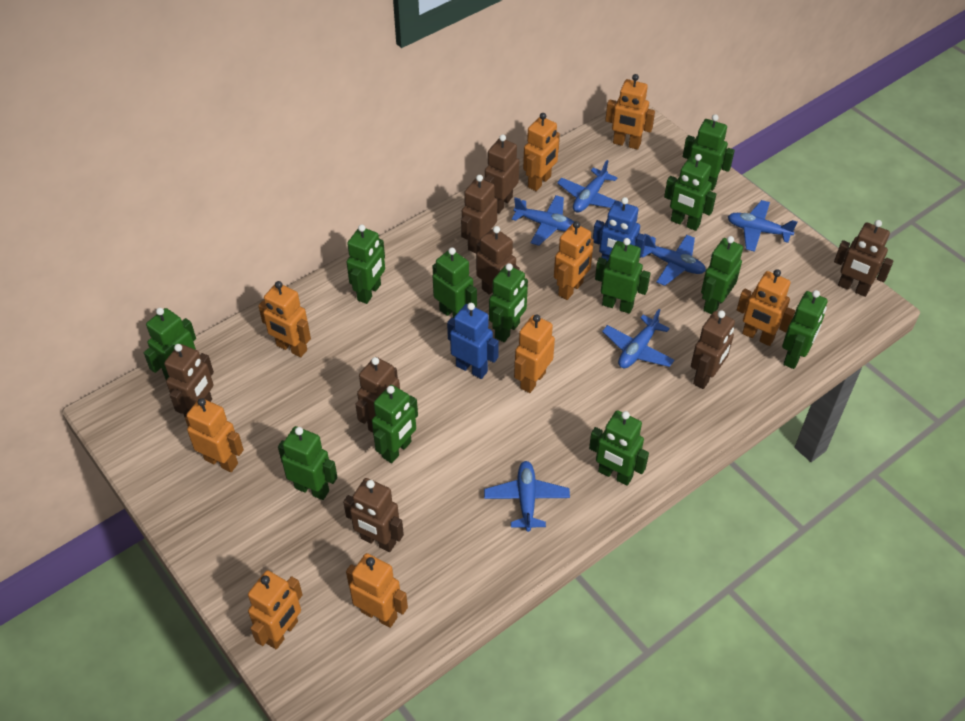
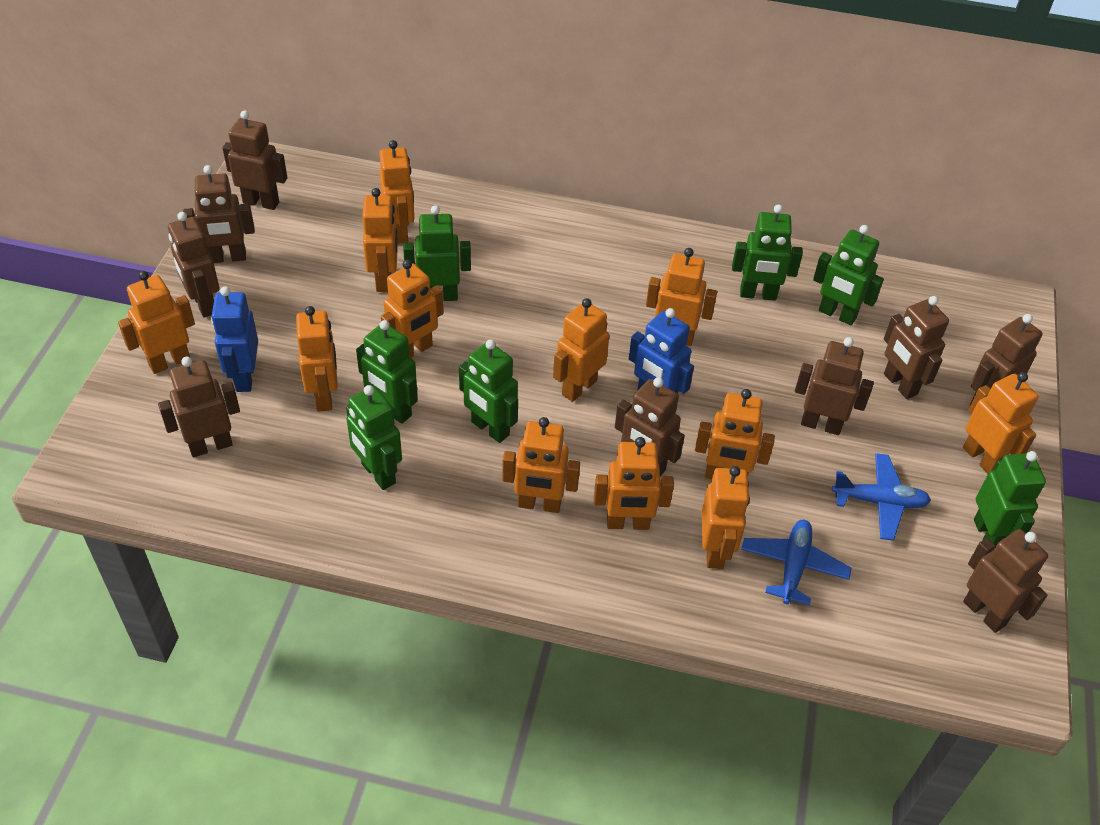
blue plane: [484,461,570,532] [512,195,574,246] [557,160,617,213] [602,309,674,368] [642,234,706,286] [728,200,798,252] = 6 -> [741,520,852,605] [832,453,931,541] = 2
brown robot: [164,344,214,417] [343,478,404,552] [355,357,400,433] [461,175,497,254] [476,226,520,295] [484,135,519,214] [691,310,735,389] [834,220,894,297] = 8 -> [158,357,240,457] [168,212,220,317] [183,165,255,263] [222,111,287,210] [615,377,685,476] [795,337,874,435] [884,296,949,399] [963,529,1048,633] [970,314,1042,406] = 9
green robot: [144,308,196,380] [278,426,338,500] [346,225,385,304] [372,385,418,463] [432,248,477,318] [489,263,528,342] [589,410,649,486] [595,238,650,314] [664,154,716,231] [683,114,735,191] [701,236,743,314] [782,290,828,369] = 12 -> [346,385,402,490] [356,320,418,424] [403,205,471,301] [459,339,518,443] [732,204,803,301] [813,225,884,325] [974,451,1046,549] = 7
orange robot: [185,398,244,472] [248,570,303,649] [258,281,311,357] [346,553,408,628] [514,314,555,393] [523,113,560,191] [554,221,594,300] [605,74,655,150] [737,269,795,346] = 9 -> [118,271,195,374] [296,306,338,412] [362,188,398,292] [379,140,415,244] [381,260,443,358] [502,417,580,513] [553,298,609,402] [594,437,674,530] [646,248,717,346] [695,389,775,479] [701,466,750,569] [963,372,1039,474] = 12

